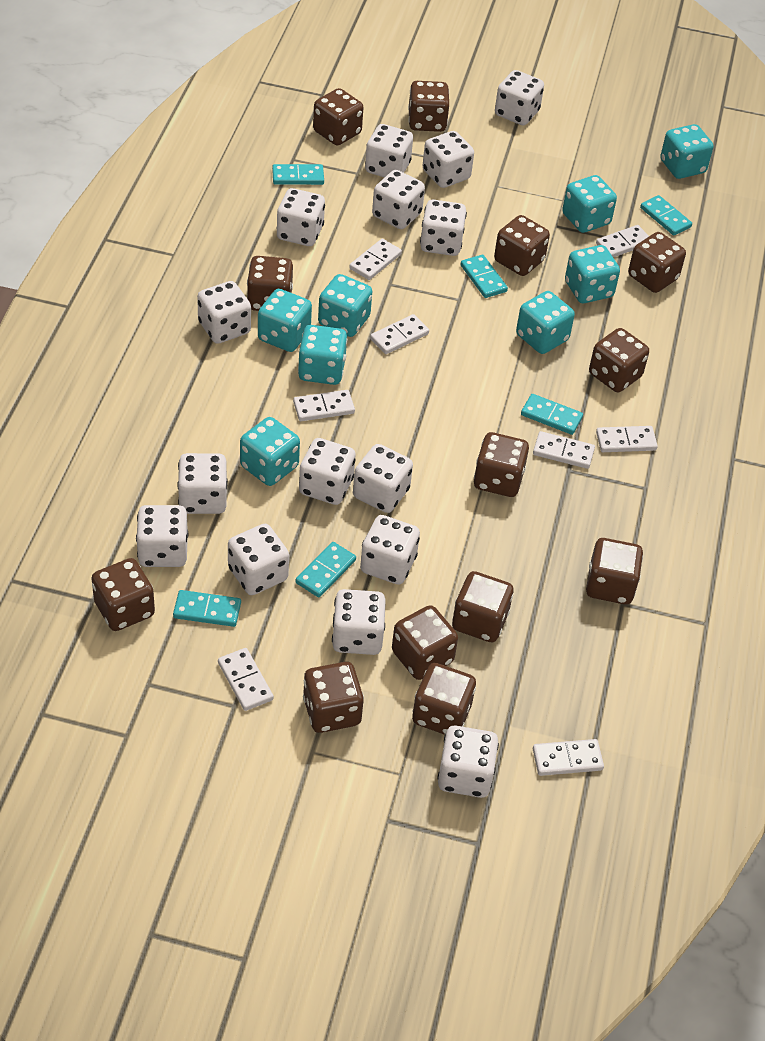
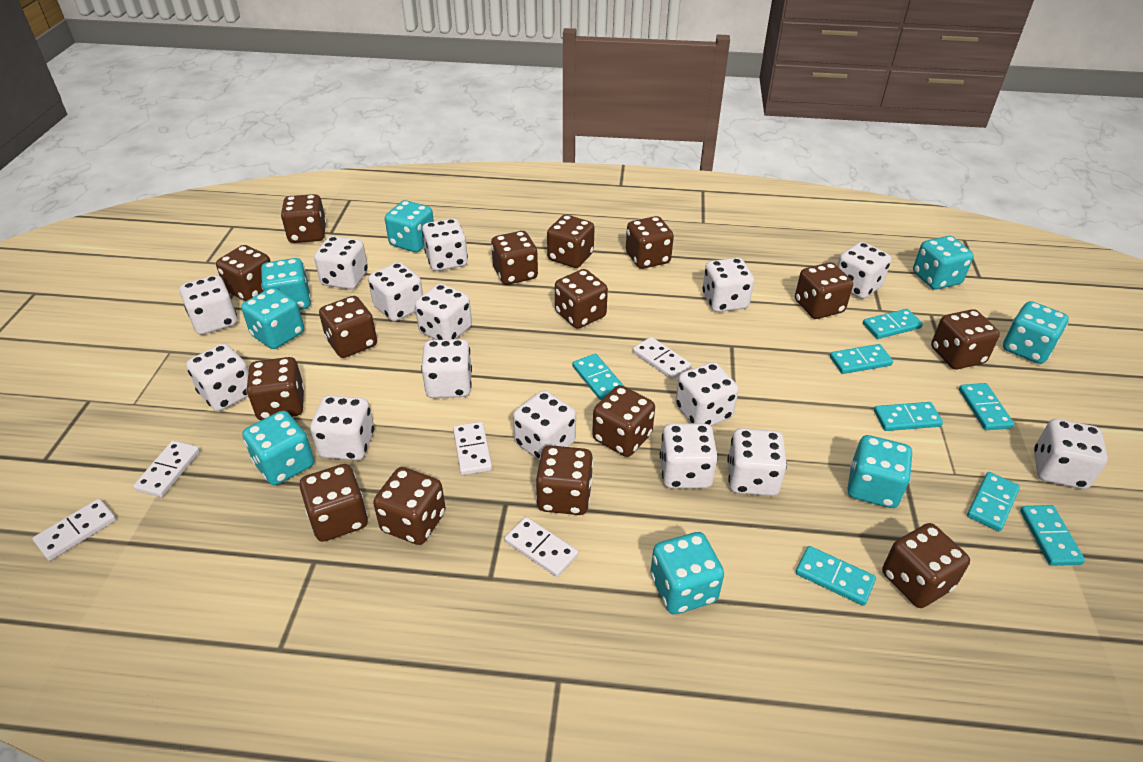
brown dice: [91,558,155,631] [247,256,293,311] [303,662,364,733] [313,88,364,145] [392,605,458,680] [408,81,449,132] [412,663,476,735] [452,571,514,642] [474,432,529,497] [494,215,550,276] [586,538,643,605] [589,328,649,392] [628,232,686,293] = 13 -> [216,245,271,301] [246,357,304,420] [281,194,326,243] [299,464,368,542] [319,296,377,358] [373,467,446,545] [491,231,538,285] [536,445,593,515] [547,215,595,268] [555,269,608,329] [592,385,655,457] [626,216,674,269] [795,262,853,319] [882,523,970,608] [931,309,1000,369] = 15
turquoise domino: [173,590,241,627] [272,164,324,185] [295,542,356,597] [460,255,508,298] [521,394,583,435] [640,195,692,236] = 6 -> [572,354,624,400] [796,546,876,606] [830,344,893,374] [863,309,923,339] [874,402,943,431] [959,383,1014,430] [967,472,1020,531] [1020,505,1085,566] = 8
white domino: [218,648,274,711] [293,390,355,421] [349,239,402,280] [370,314,429,354] [533,431,595,469] [533,739,604,776] [596,225,649,257] [596,426,658,452] = 8 -> [32,499,116,561] [133,441,200,497] [453,422,492,475] [504,517,578,577] [633,337,691,380] = 5

